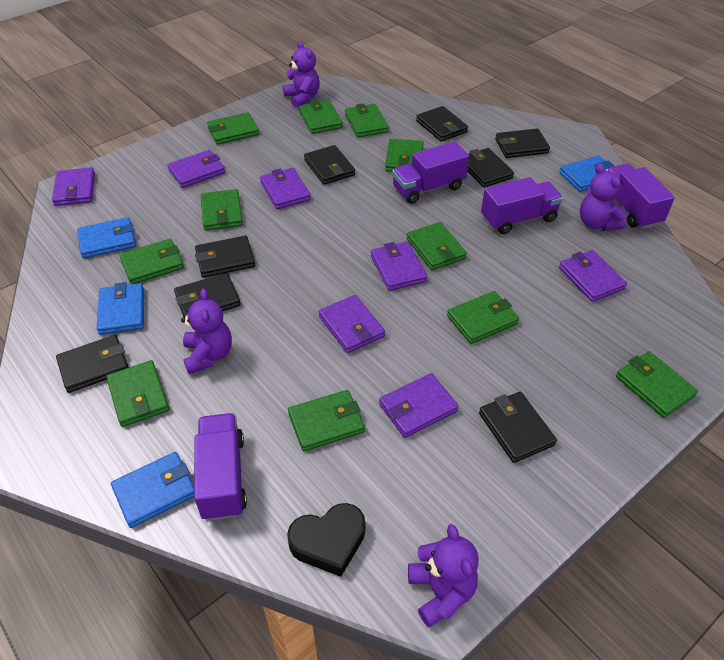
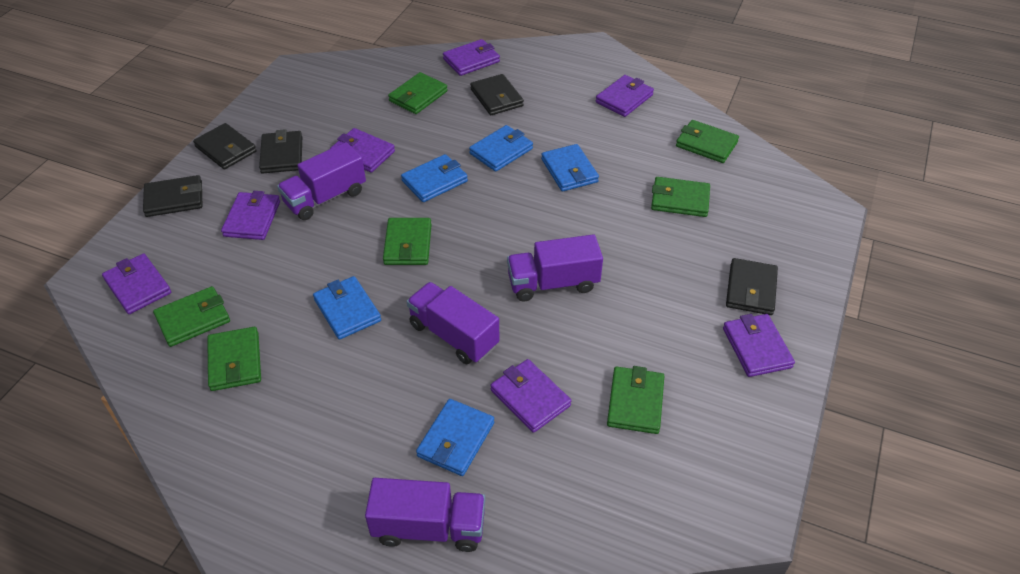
black heart: [287,503,365,577] = 1 -> none = 0
black wallet: [56,335,129,393] [174,273,241,317] [195,236,255,278] [304,145,355,185] [416,106,468,142] [467,148,514,188] [479,392,557,463] [495,129,550,158] = 8 -> [143,175,202,217] [193,123,257,169] [259,129,302,173] [470,74,524,115] [726,258,778,315] = 5
blue wallet: [77,217,136,258] [97,282,144,335] [111,452,194,528] [559,155,614,192] = 4 -> [313,276,381,340] [401,154,468,202] [416,399,494,476] [469,125,533,172] [541,144,599,191] = 5
green wallet: [106,360,169,427] [119,239,184,284] [201,189,243,231] [207,112,259,145] [288,390,365,451] [299,100,343,134] [345,103,389,138] [385,139,424,172] [407,222,467,270] [447,291,519,344] [616,351,698,418] = 11 -> [153,286,230,347] [207,327,261,391] [383,218,432,265] [388,72,448,114] [607,366,664,434] [651,177,710,217] [676,120,739,163] = 7
purple teddy bear: [181,289,232,374] [283,41,320,108] [408,524,479,627] [580,164,627,231] = 4 -> none = 0

